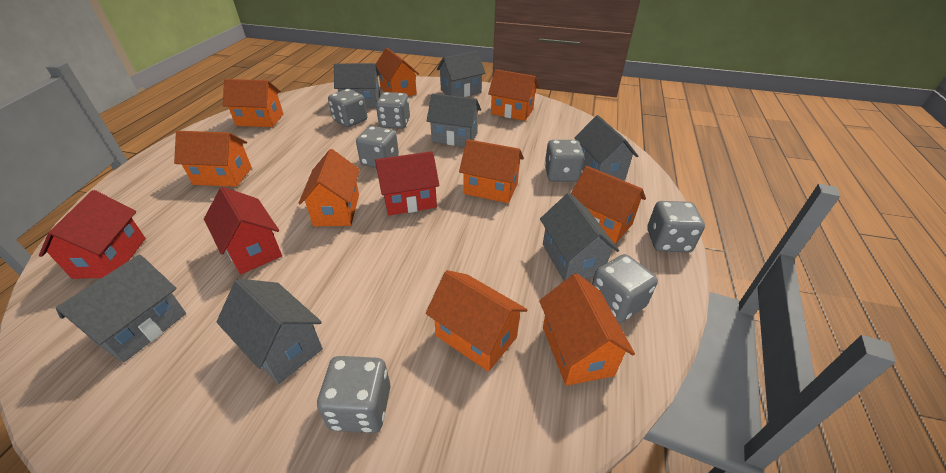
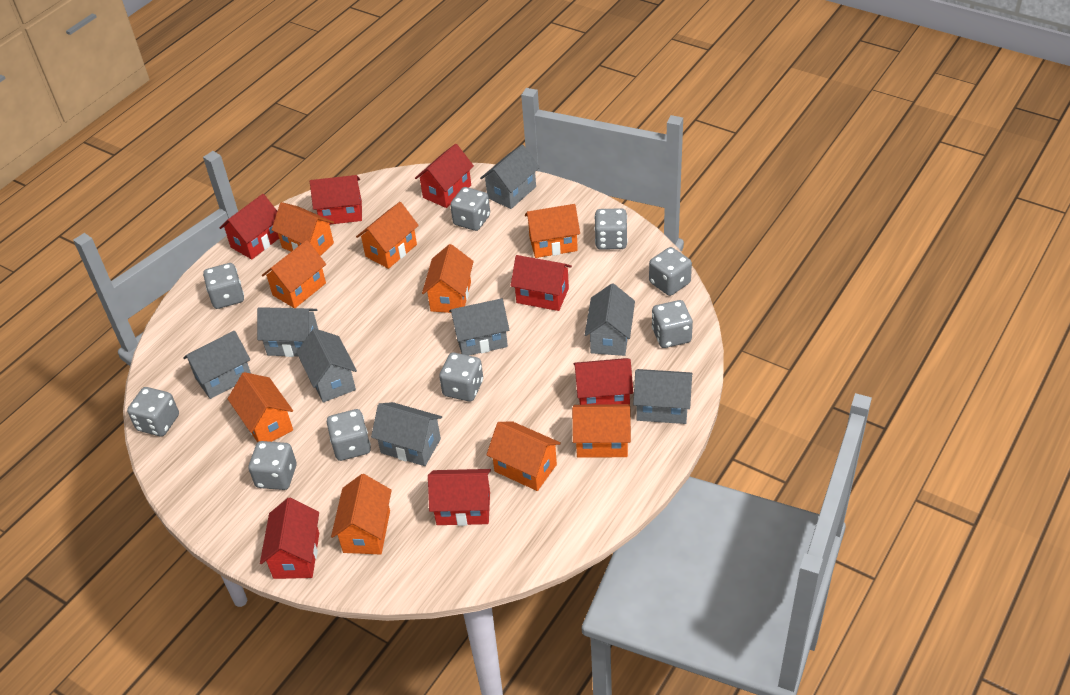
grey dice: [317,356,391,433] [328,89,367,127] [356,126,399,168] [376,92,410,129] [545,140,584,182] [592,254,658,323] [647,201,705,253] = 7 -> [127,387,179,436] [203,263,244,309] [249,441,296,490] [327,409,371,461] [439,353,483,401] [450,187,490,231] [595,208,628,250] [649,247,692,296] [652,300,693,348] = 9
grey house: [56,254,186,362] [216,279,323,384] [334,63,380,108] [427,93,481,147] [437,51,485,97] [540,193,619,281] [574,115,638,180] = 7 -> [183,331,251,399] [257,307,318,357] [297,328,357,403] [371,402,442,466] [449,298,509,356] [480,145,540,209] [585,283,635,356] [633,369,692,424] = 8
red house: [39,190,146,279] [204,187,282,275] [375,151,439,216] = 3 -> [220,194,279,259] [260,498,319,579] [310,175,362,225] [415,144,474,208] [428,469,491,526] [510,255,572,311] [574,358,633,405] = 7

